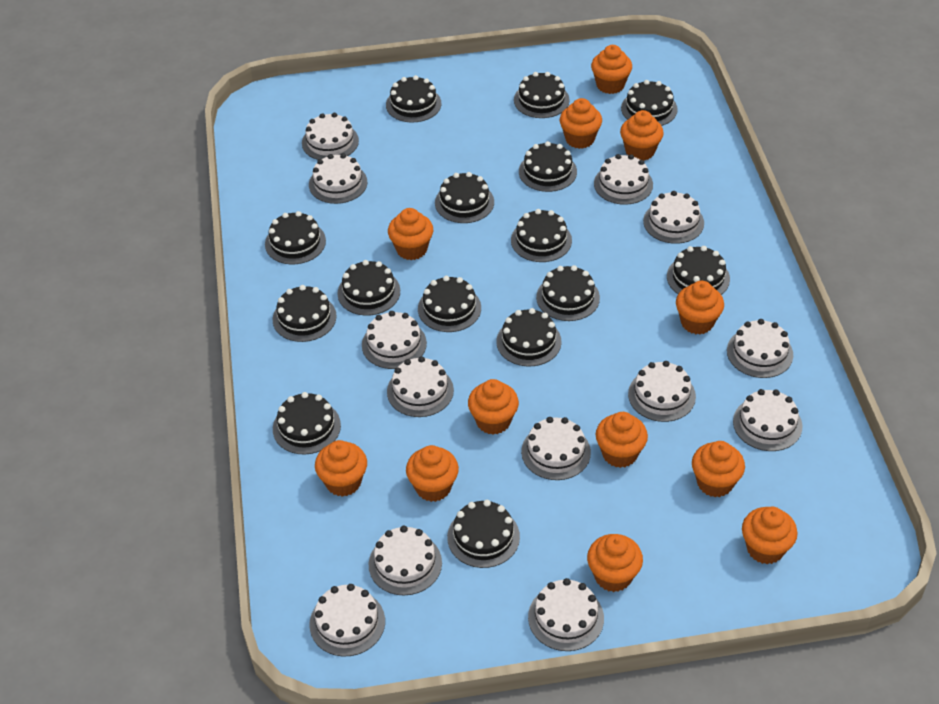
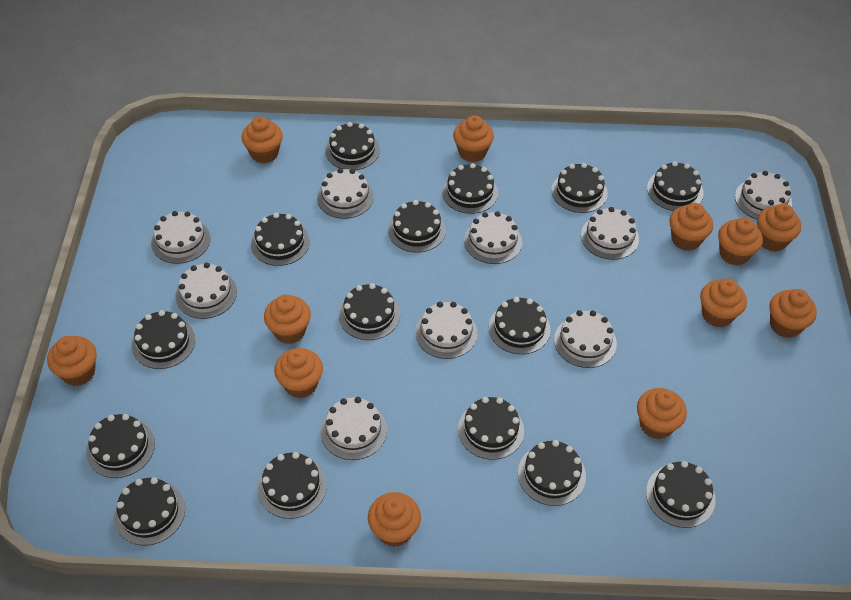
white cake: [302,113,359,160] [309,153,367,204] [309,584,385,656] [362,311,427,369] [368,526,442,595] [387,356,454,417] [521,417,591,480] [528,578,604,651] [594,154,653,205] [628,361,696,422] [643,191,704,244] [727,319,793,378] [733,389,802,451] = 13 -> [151,211,210,264] [176,263,237,319] [317,168,374,219] [321,397,387,460] [415,302,477,359] [464,211,522,264] [554,310,617,368] [581,207,639,260] [735,171,792,219] = 9

